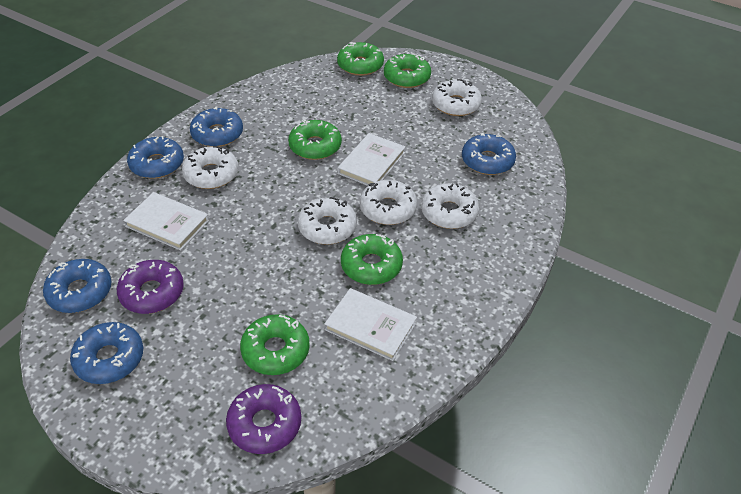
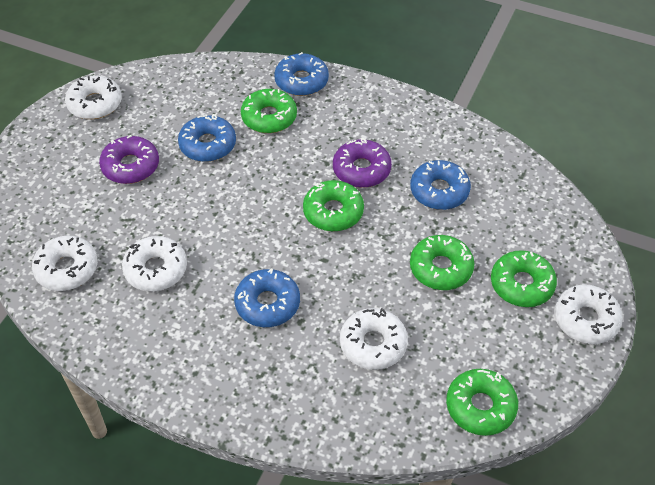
blue donut: [43,259,111,313] [70,322,143,384] [127,136,184,179] [190,107,243,147] [462,133,516,175] = 5 -> [178,114,236,162] [234,268,300,327] [274,52,329,96] [410,160,471,210] = 4
white book: [123,192,209,251] [324,288,417,361] [338,133,405,186] = 3 -> none = 0

